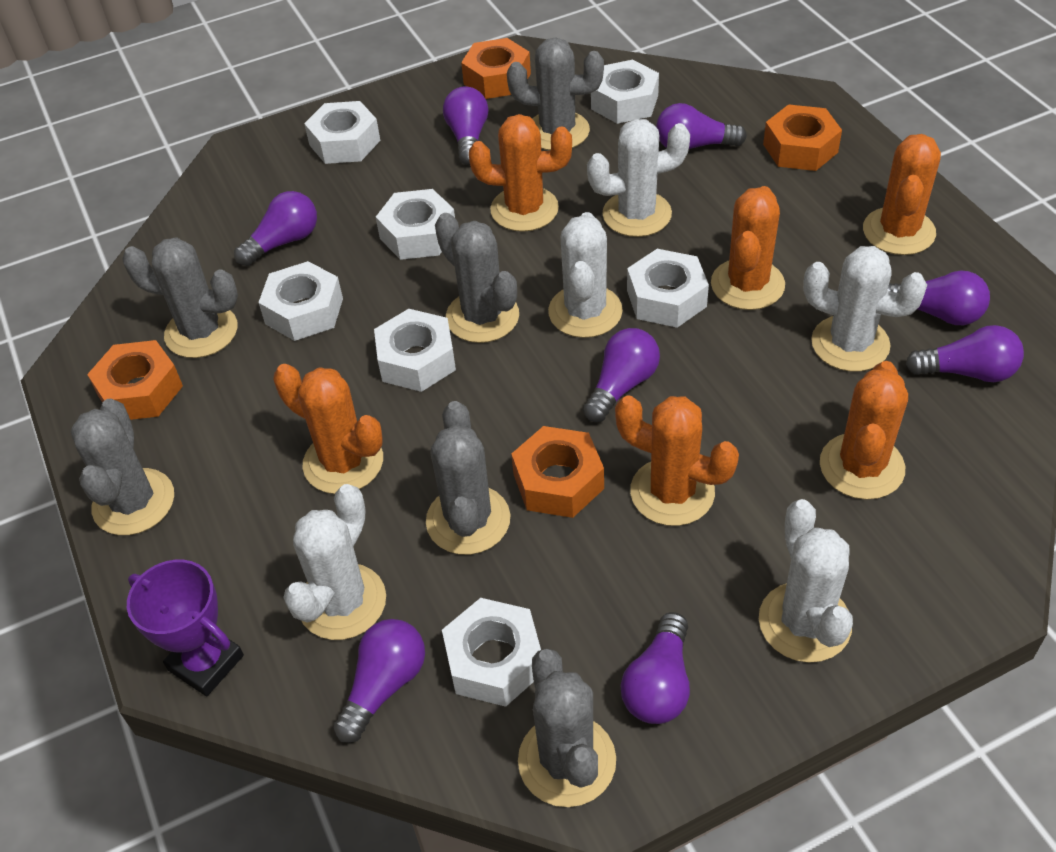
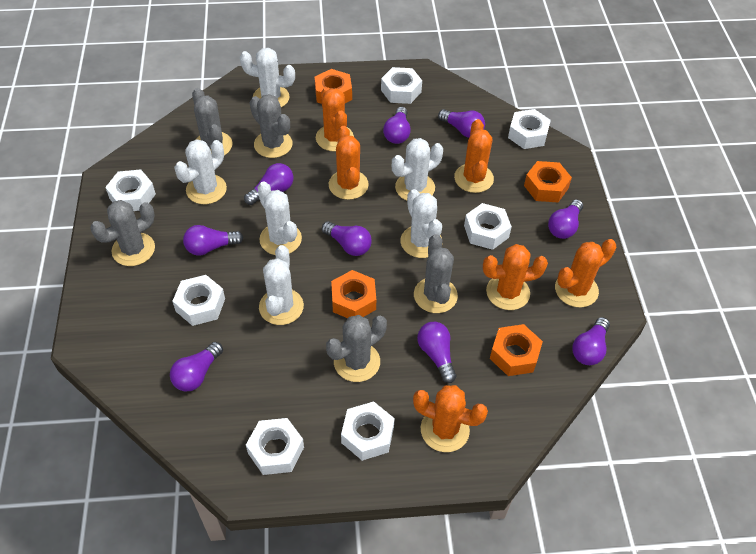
grey cactus: [70,399,174,535] [122,237,238,358] [426,401,510,555] [435,213,519,343] [507,38,604,150] [518,649,616,807] = 6 -> [91,200,155,266] [192,88,232,156] [250,94,293,158] [326,315,387,382] [414,234,458,313] = 5
purple light bulb: [234,191,317,266] [333,619,425,743] [443,87,488,165] [583,328,660,422] [621,612,690,724] [656,103,747,149] [887,270,990,325] [906,325,1024,382] = 8 -> [170,342,223,392] [183,225,244,256] [244,163,293,205] [322,221,371,256] [383,107,411,144] [417,322,456,383] [438,109,485,138] [548,200,583,239] [572,317,610,365] = 9
purple trophy: [127,560,244,696] = 1 -> none = 0
white cactus: [283,484,386,640] [548,212,623,338] [587,119,690,237] [759,499,853,663] [803,246,927,372] = 5 -> [174,139,227,204] [240,48,295,107] [257,181,302,255] [259,245,304,325] [392,138,443,201] [400,189,442,258] = 6

